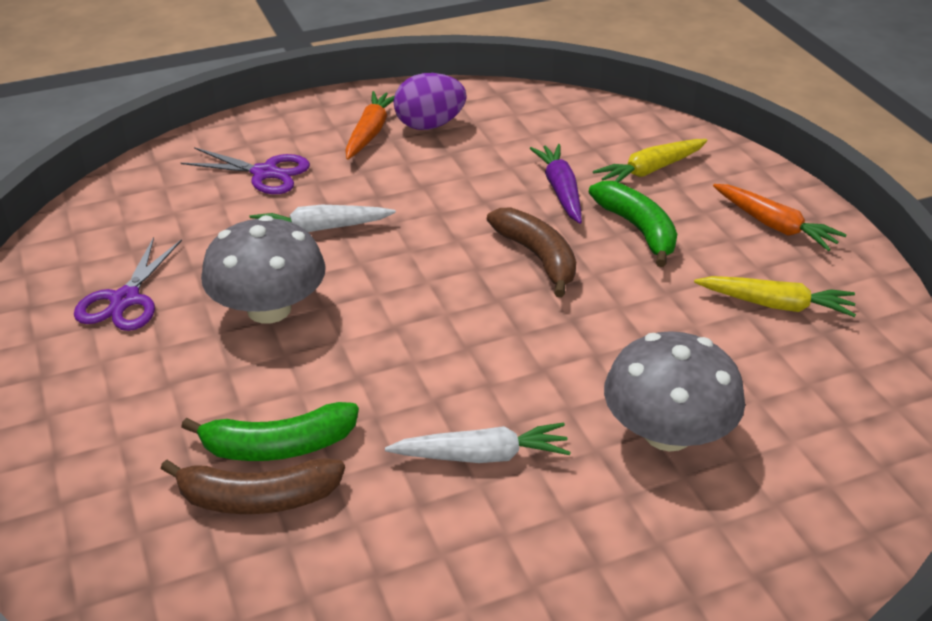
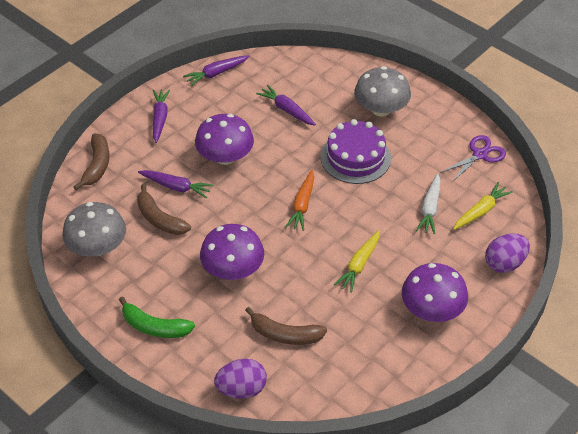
brown banana: [161,458,345,514] [487,208,576,297] = 2 -> [74,134,109,190] [137,184,191,235] [245,307,327,345] = 3
green banana: [181,402,359,461] [589,181,677,267] = 2 -> [119,297,195,338] = 1
orange carrot: [345,91,395,160] [713,184,847,251] = 2 -> [285,170,314,231] = 1
purple cake: none = 0 -> [320,119,391,184] = 1
purple carrot: [529,144,582,224] = 1 -> [138,170,213,199] [153,89,170,143] [183,55,250,86] [256,85,316,125] = 4
purple egg: [394,73,467,130] = 1 -> [214,359,267,399] [485,233,530,273] = 2
purple mushroom: none = 0 -> [195,114,254,165] [200,224,264,280] [402,263,468,322] = 3
purple scissors: [74,237,182,331] [181,147,310,194] = 2 -> [440,135,506,182] = 1
white carrot: [249,205,396,232] [385,422,571,463] = 2 -> [416,173,441,234] = 1

